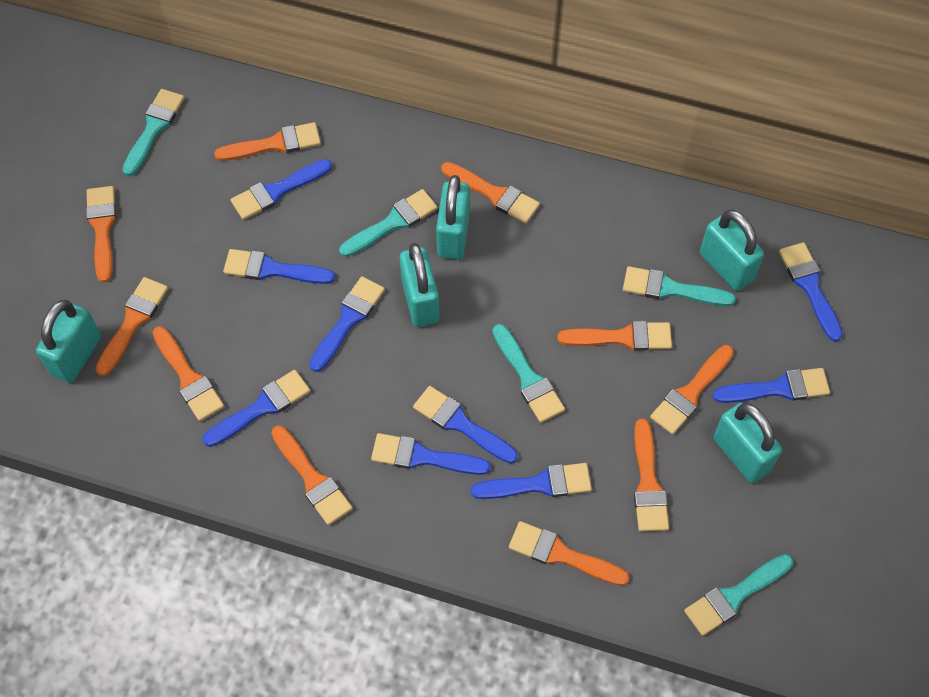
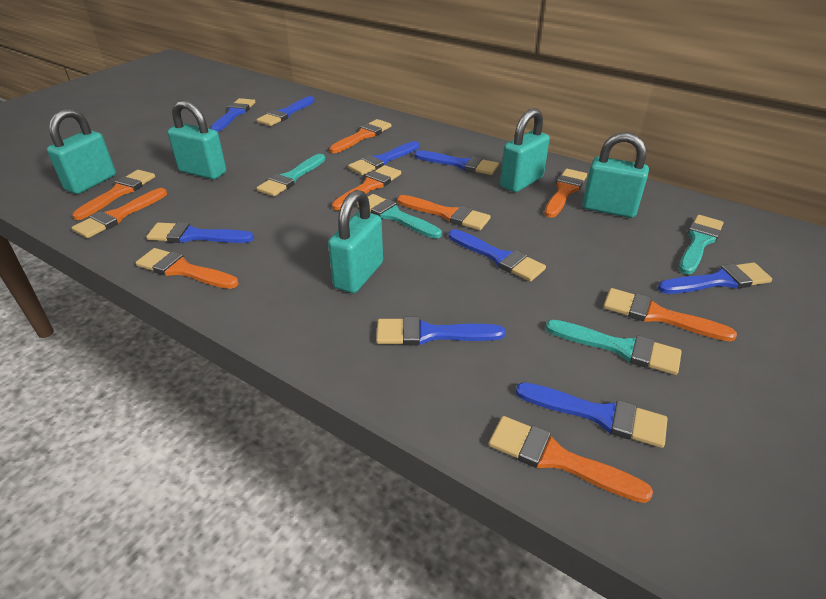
orange brush: [86,186,116,283] [96,277,168,376] [152,326,224,421] [214,122,321,161] [271,426,353,525] [441,162,540,223] [509,521,630,586] [557,321,672,351] [634,419,669,532] [650,345,734,435] = 10 -> [72,170,155,220] [72,188,167,238] [136,248,239,289] [330,119,391,153] [332,165,401,210] [397,195,491,230] [489,416,653,503] [544,169,587,218] [603,288,737,341] = 9
turquoise brush: [122,89,184,176] [339,189,438,257] [493,324,565,423] [623,266,736,306] [684,554,793,636] = 5 -> [257,154,325,197] [357,194,442,238] [545,320,682,375] [679,215,724,274] = 4

